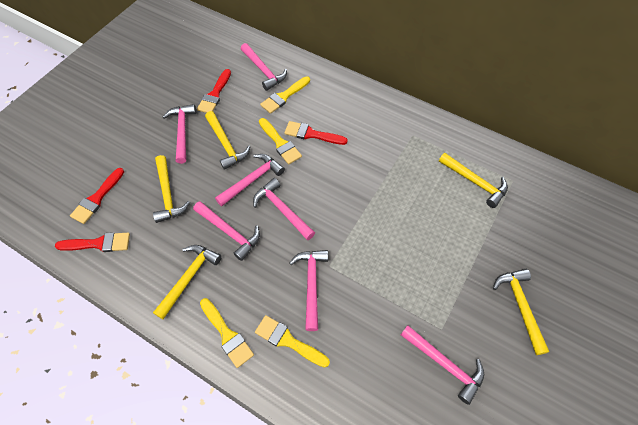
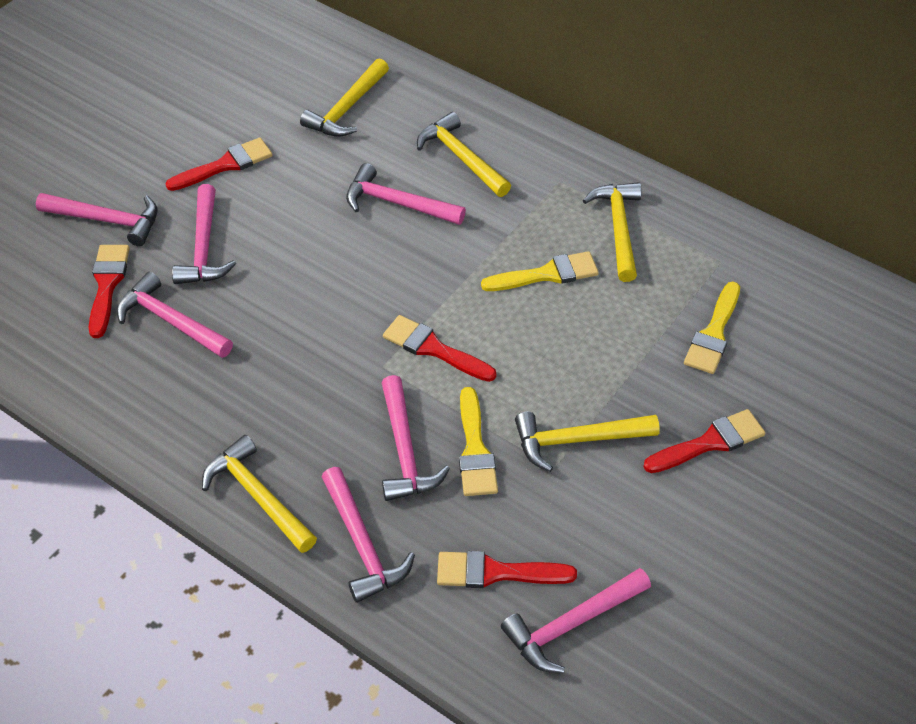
red brush: [55,232,130,252] [70,168,124,224] [197,69,231,113] [284,121,348,145] = 4 -> [89,245,130,338] [165,138,273,191] [383,315,496,382] [437,551,577,588] [643,409,765,473] = 5
yellow brush: [200,298,254,368] [255,315,330,368] [259,118,302,164] [260,76,310,114] = 4 -> [459,387,498,496] [481,251,599,291] [684,282,740,374] = 3

